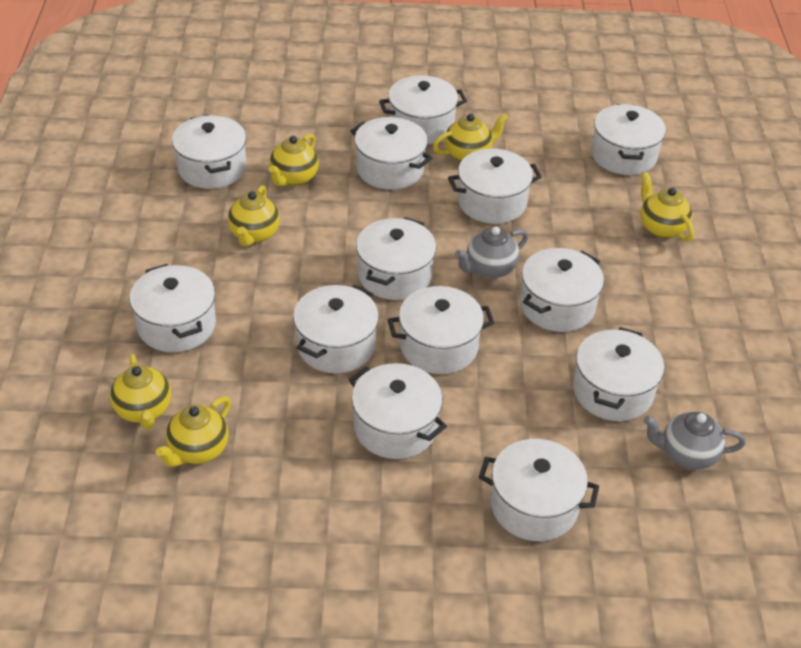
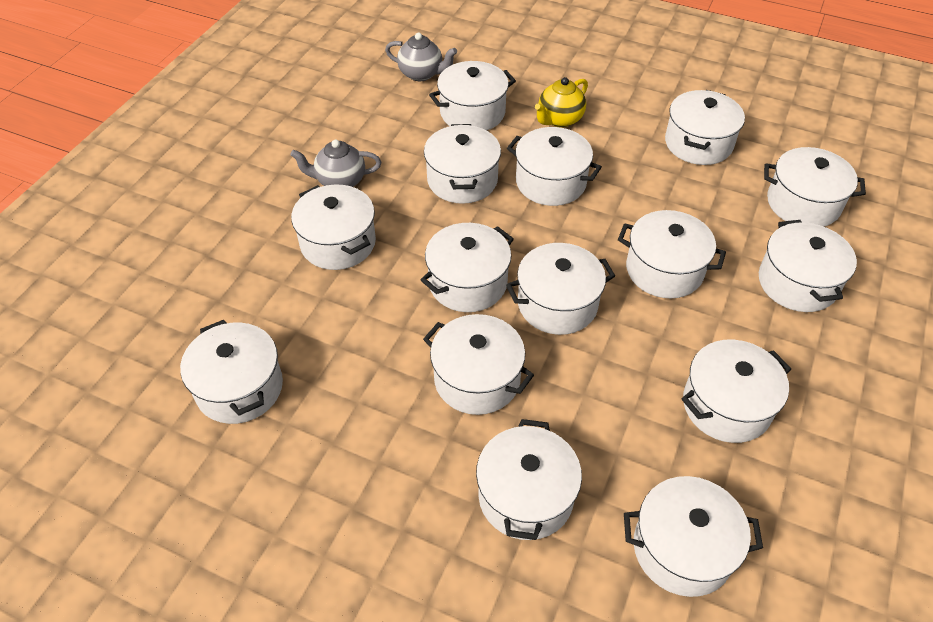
white pot: [130,264,216,352] [172,115,246,189] [293,285,379,373] [349,363,447,459] [350,117,433,190] [356,217,436,300] [379,75,467,144] [388,286,494,374] [448,149,542,224] [479,439,599,541] [520,248,604,332] [573,327,664,421] [591,104,666,175] = 13 -> [180,320,283,424] [291,185,376,270] [421,223,514,312] [423,314,534,415] [424,124,501,204] [429,61,516,130] [476,419,582,540] [506,243,615,335] [507,127,602,206] [618,210,726,298] [624,476,763,597] [665,90,745,165] [681,340,791,443] [759,220,857,312] [764,147,866,227] = 15
yellow teapot: [110,354,171,429] [156,397,231,467] [228,185,280,246] [269,134,319,186] [433,113,508,161] [640,172,694,242] = 6 -> [535,77,588,127] = 1

